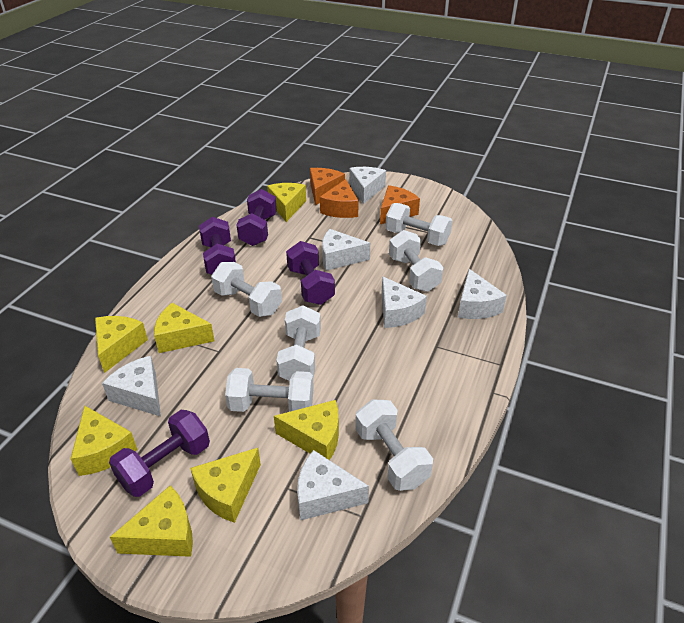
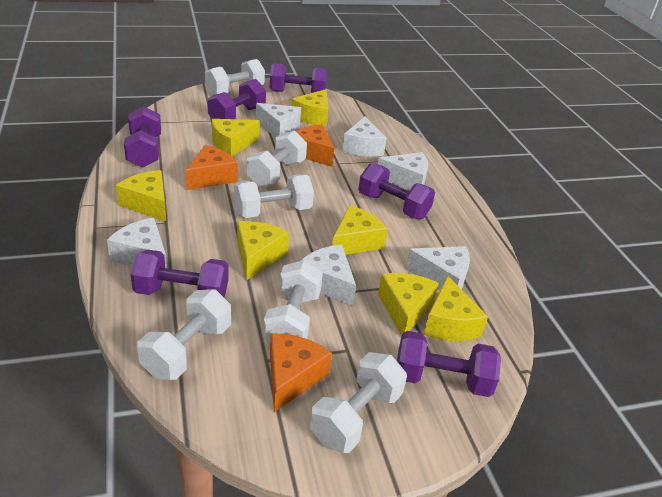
purple dumbbell: [109,410,210,497] [199,217,236,275] [237,189,277,246] [286,241,335,305] = 4 -> [124,106,161,167] [131,249,229,298] [208,79,266,119] [270,63,327,93] [358,163,435,219] [397,331,501,397] = 6

